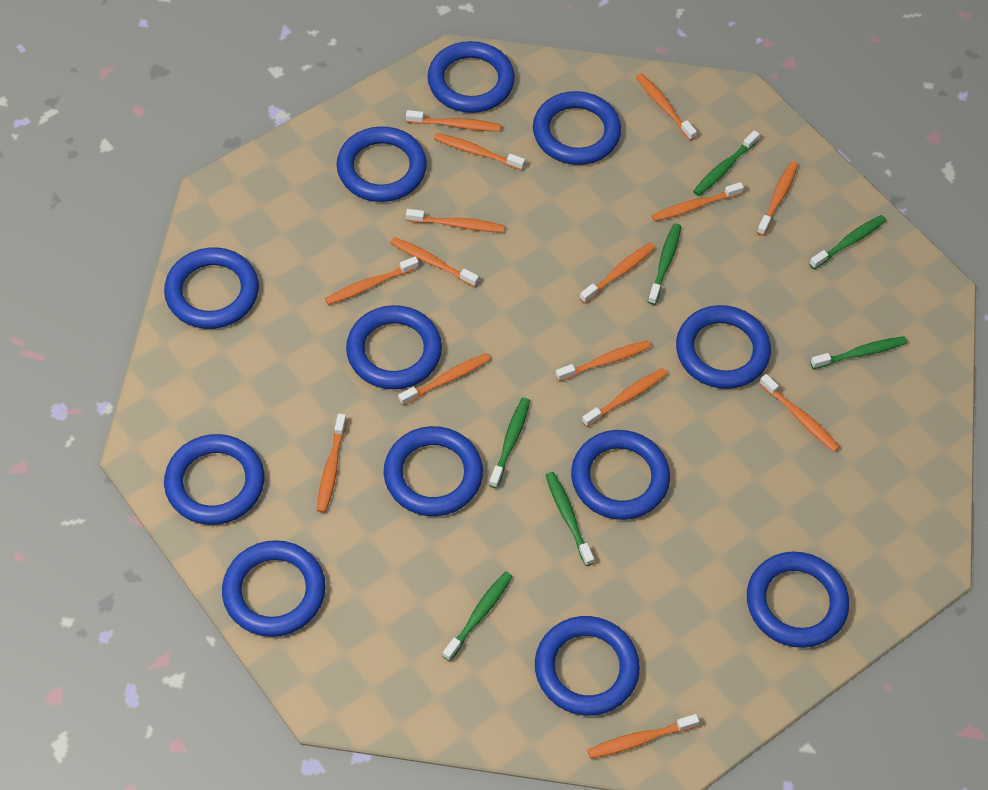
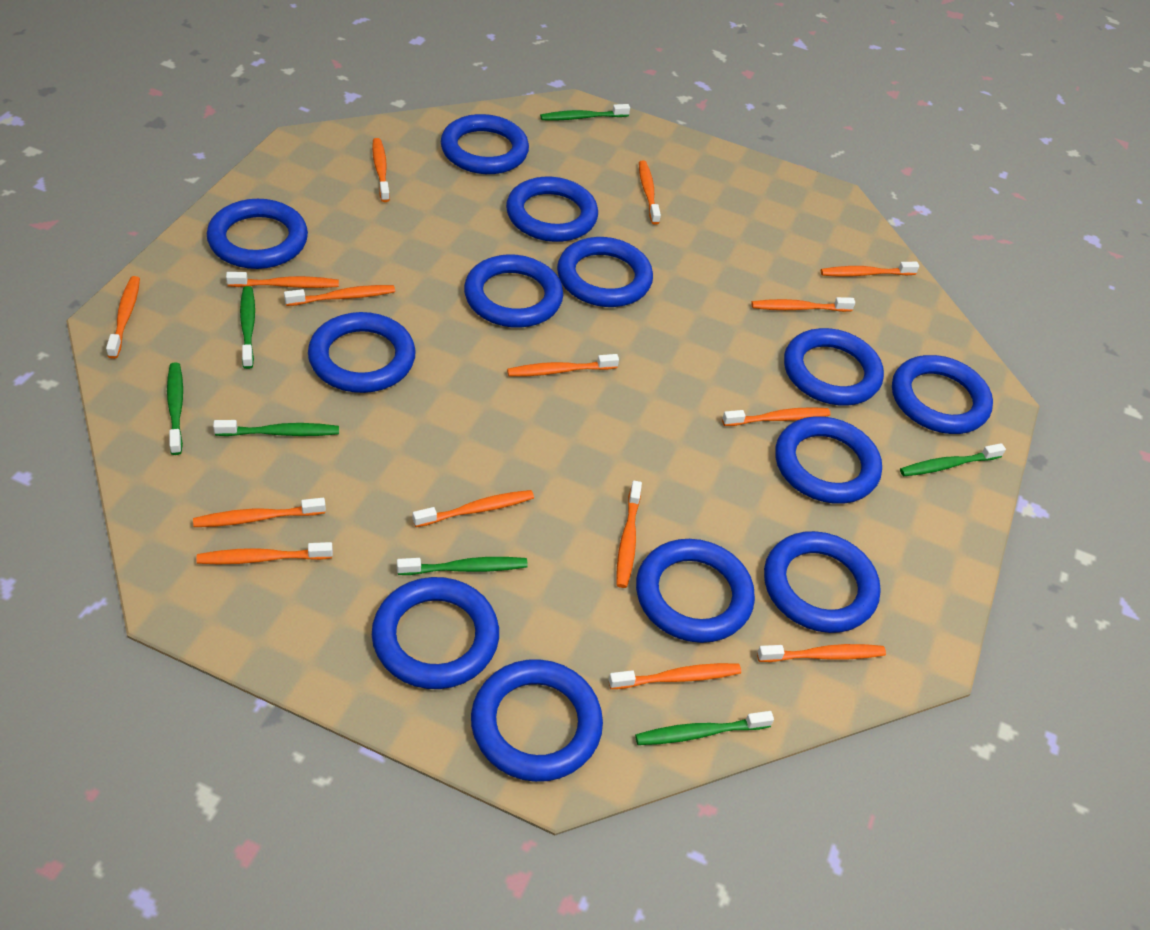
blue ring: [164,247,259,329] [164,434,264,525] [222,540,326,637] [337,126,427,202] [346,305,442,389] [384,426,483,516] [427,41,515,113] [533,91,621,165] [535,616,640,716] [571,430,670,520] [676,305,771,389] [747,552,849,648] = 12 -> [207,199,308,269] [308,312,416,393] [372,577,499,689] [441,114,529,174] [464,254,563,328] [471,659,603,782] [506,177,598,242] [557,237,653,307] [636,539,755,643] [764,531,881,633] [775,416,882,504] [784,328,884,406] [892,355,993,434] = 13

